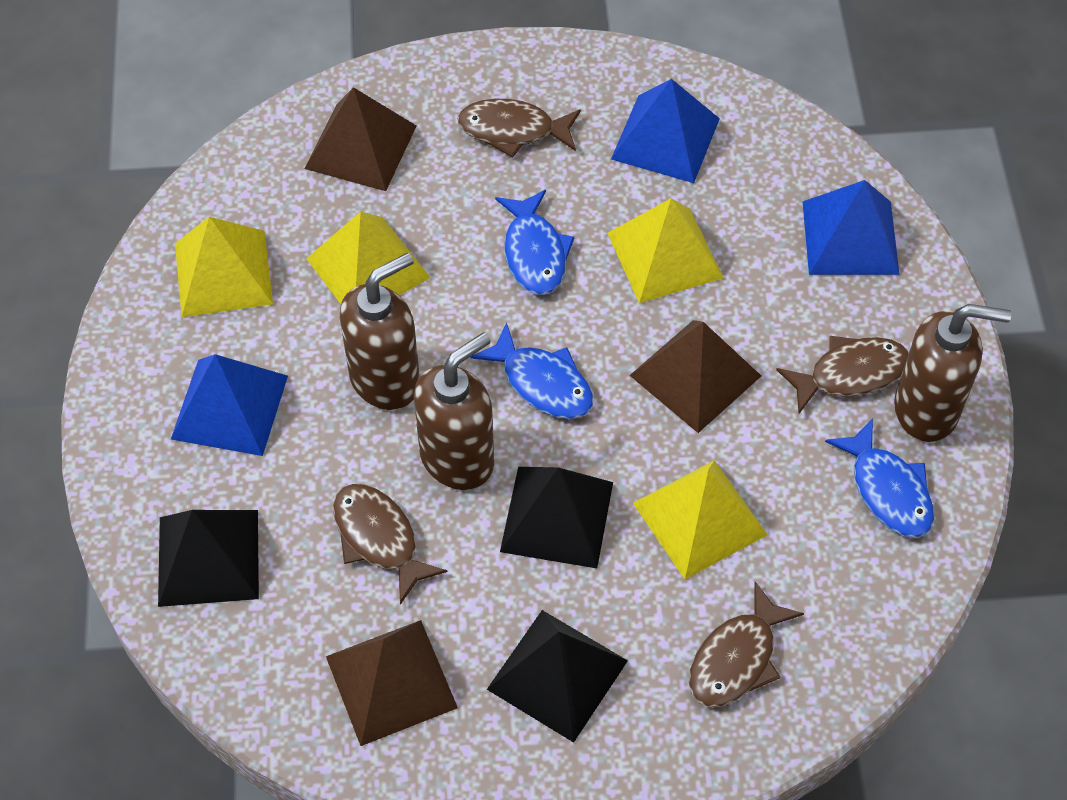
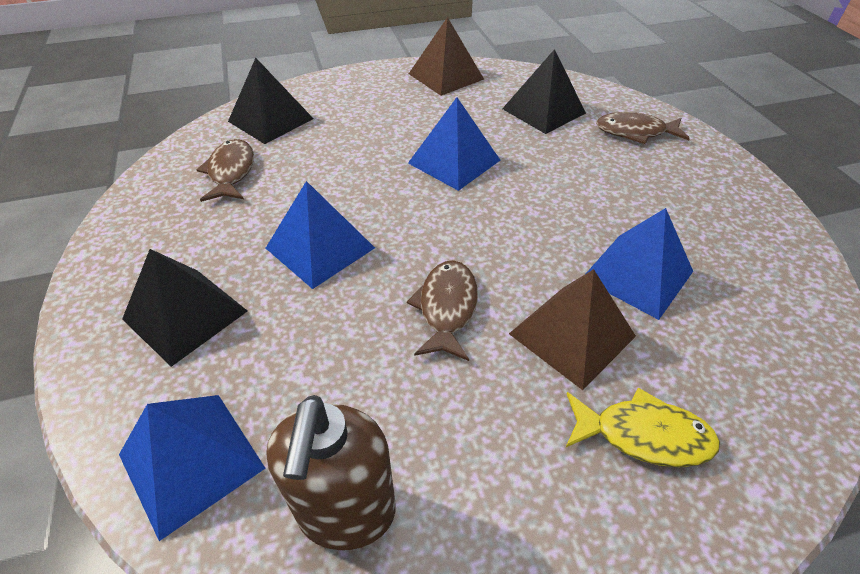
blue fish: [471,322,593,419] [495,190,575,295] [825,418,934,538] = 3 -> none = 0
blue pyramid: [171,354,288,456] [611,79,720,183] [803,180,900,275] = 3 -> [119,395,266,541] [266,181,375,289] [408,97,500,191] [587,208,693,320] = 4
brown fish: [333,484,447,605] [457,99,581,158] [689,582,804,707] [776,336,909,413] = 4 -> [197,139,254,202] [407,260,478,361] [596,112,690,144] = 3
brown pyramid: [305,87,416,191] [326,620,458,746] [629,320,761,433] = 3 -> [409,17,484,96] [509,269,636,390] = 2
brown soap dispenser: [340,253,420,410] [414,332,494,490] [894,304,1011,442] = 3 -> [266,395,396,550] = 1
yellow fish: none = 0 -> [565,387,720,467] = 1
yellow pyramid: [175,217,273,317] [306,211,431,304] [607,198,724,303] [633,460,768,579] = 4 -> none = 0

